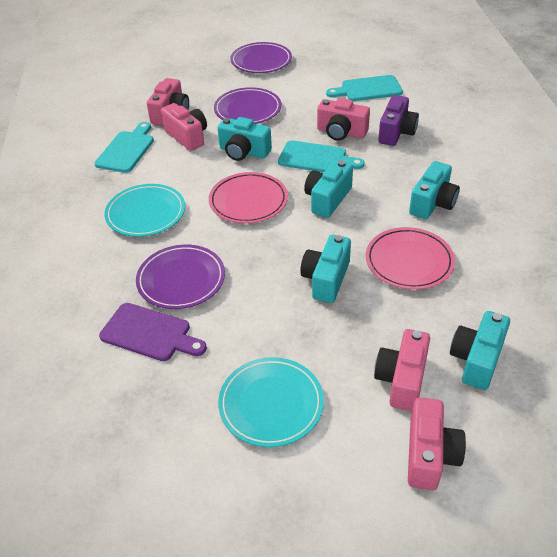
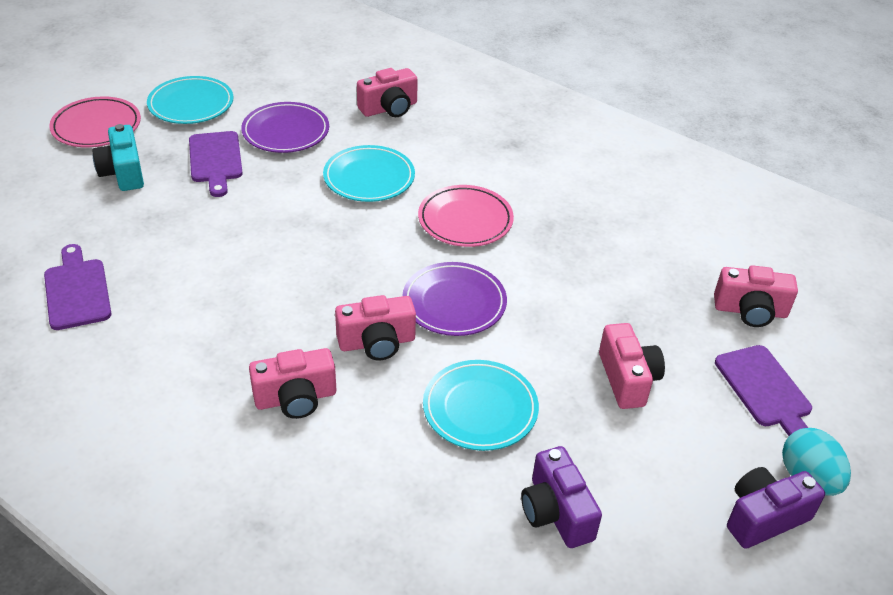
purple camera: [378,95,419,146] = 1 -> [521,446,602,548] [727,467,825,549] = 2
purple cutting board: [99,303,207,361] = 1 -> [44,244,111,330] [189,131,243,197] [715,345,812,436] = 3
purple plate: [136,245,225,309] [214,87,281,124] [231,42,292,73] = 3 -> [241,102,329,153] [402,262,507,336] = 2
turquoise camera: [217,117,272,161] [300,235,351,303] [304,160,353,218] [409,161,460,219] [450,311,510,390] = 5 -> [92,124,144,191] = 1
turquoise cutting board: [95,122,154,173] [278,140,364,172] [326,75,403,101] = 3 -> none = 0
turquoise egg: none = 0 -> [782,428,851,496] = 1
turquoise plate: [104,184,185,237] [218,357,324,447] = 2 -> [147,76,233,124] [323,145,415,202] [423,360,539,451] = 3

